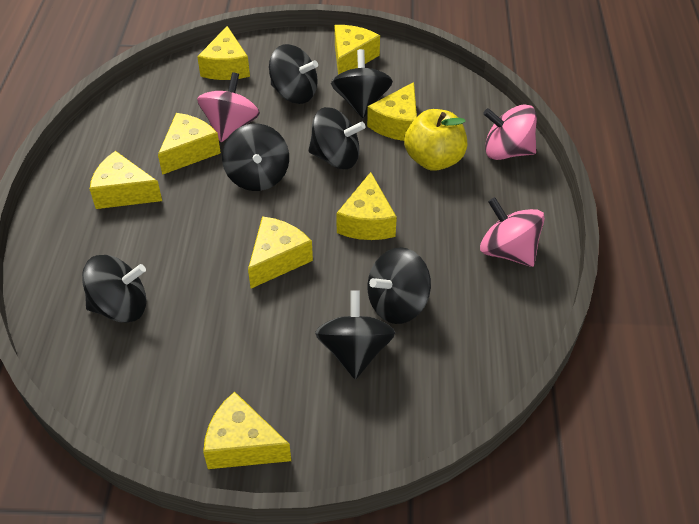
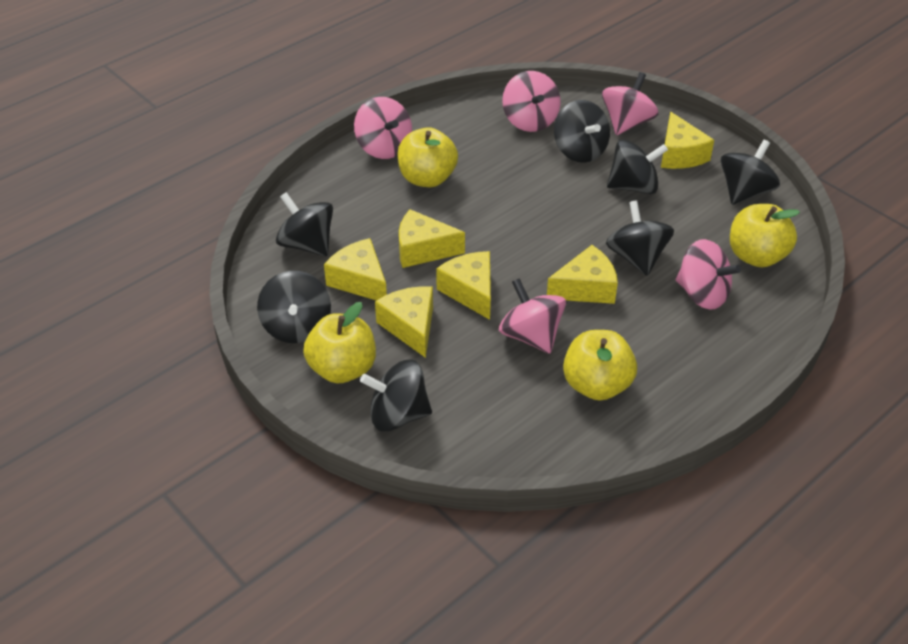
pink spinning top: [197,72,260,142] [480,197,545,267] [483,104,537,160] = 3 -> [354,97,412,159] [499,278,566,354] [502,71,561,132] [602,72,658,135] [676,239,741,310] = 5
yellow apple: [404,109,468,171] = 1 -> [303,302,376,383] [397,127,458,187] [563,330,637,401] [730,204,800,267] = 4
yellow cheese: [90,151,162,209] [158,113,221,175] [197,26,250,80] [203,391,291,469] [248,216,313,288] [334,25,380,75] [336,172,397,240] [367,82,417,141] = 8 -> [324,238,387,301] [375,286,433,358] [399,209,465,268] [436,251,491,320] [547,245,618,304] [661,112,714,169] = 6

